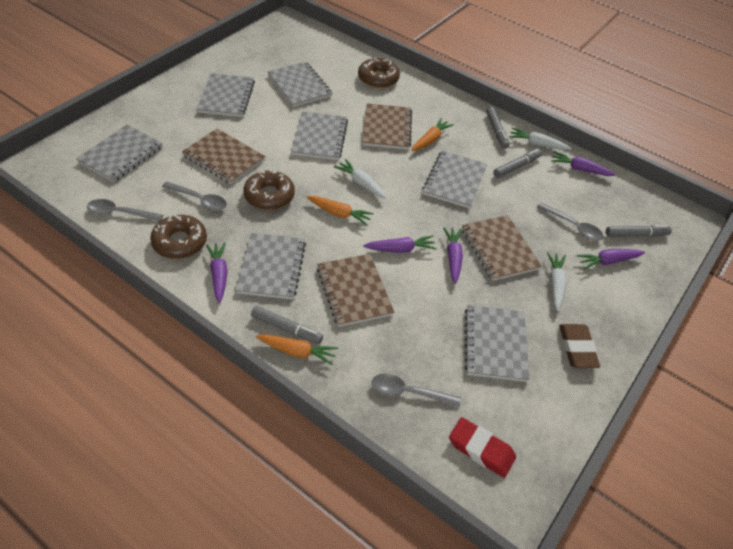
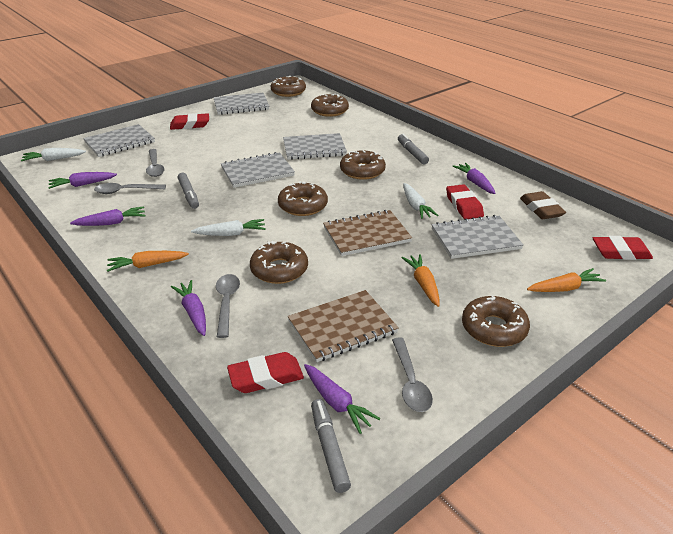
brown donut: [150,215,207,259] [243,169,295,210] [358,57,400,88] = 3 -> [250,241,308,284] [271,76,306,97] [278,181,328,216] [311,94,349,117] [340,150,386,180] [462,296,530,347] = 6
brown notebook: [182,128,265,184] [317,254,394,327] [363,103,412,150] [462,215,542,281] = 4 -> [288,290,399,362] [323,210,412,256] = 2
grey marker: [251,306,323,344] [486,107,509,149] [493,149,542,178] [606,225,672,237] = 4 -> [178,173,199,209] [311,399,351,493] [398,134,429,165] = 3
grey notebook: [76,125,162,182] [197,73,255,117] [236,233,306,300] [267,62,332,107] [291,111,348,160] [422,151,487,208] [465,305,529,382] = 7 -> [83,124,155,157] [213,93,270,115] [221,152,295,188] [283,133,347,160] [431,215,524,259] = 5
red eraser: [449,417,516,478] = 1 -> [170,113,209,130] [227,352,304,393] [446,184,484,219] [593,236,653,260] = 4

